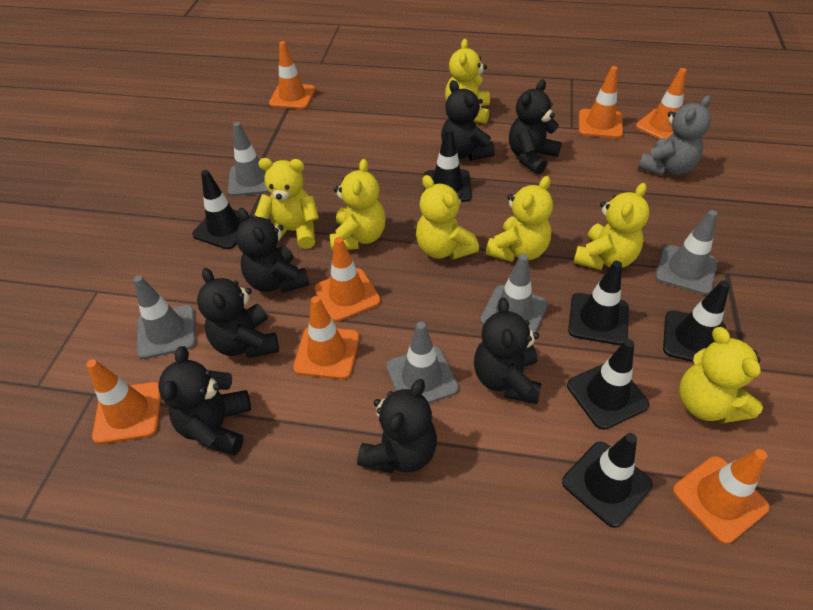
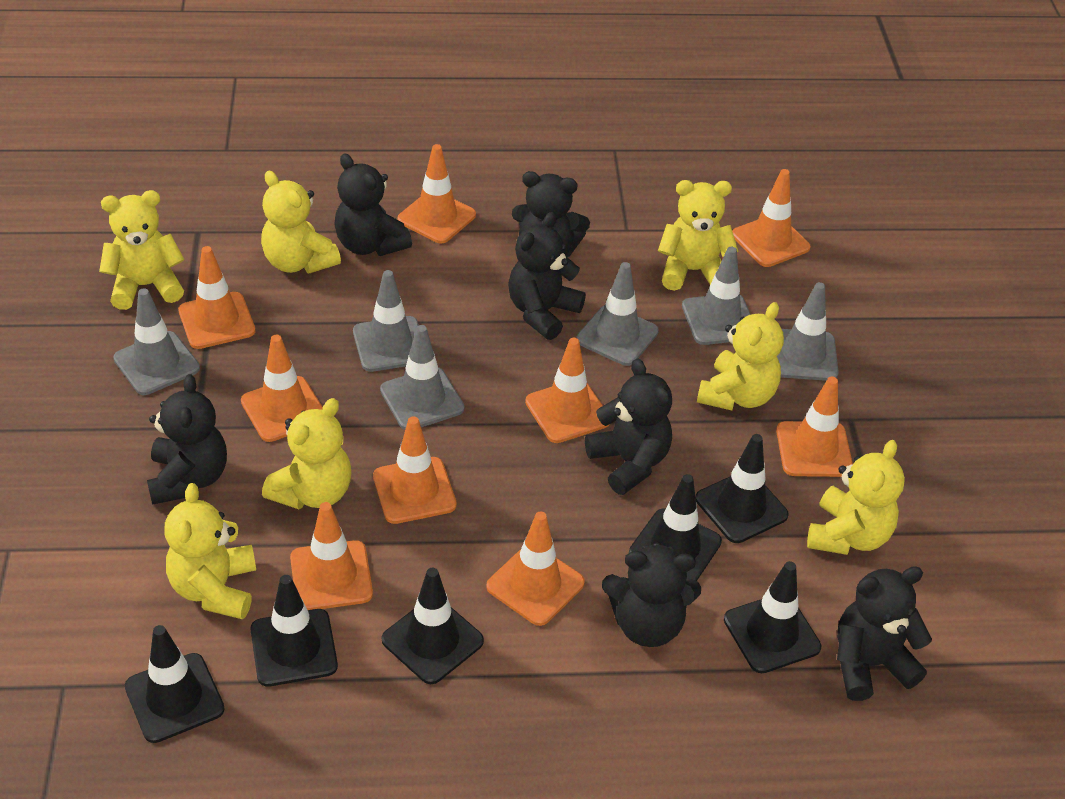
grey teddy bear: [638,95,711,176] = 1 -> none = 0
grey traffic cone: [133,275,196,359] [228,122,270,196] [386,321,459,403] [480,254,548,333] [655,210,717,295] = 5 -> [113,288,200,395] [353,270,419,372] [380,325,465,430] [576,262,659,366] [682,247,751,345] [777,282,839,381] = 6
orange traffic cone: [86,359,161,444] [269,41,316,109] [293,296,360,379] [314,237,381,322] [579,66,623,138] [636,68,686,140] [673,449,770,544] = 7 -> [178,246,256,349] [241,335,322,442] [290,502,373,610] [373,416,457,524] [398,144,476,243] [486,511,585,626] [525,338,610,443] [732,169,810,267] [776,376,853,477] = 9

